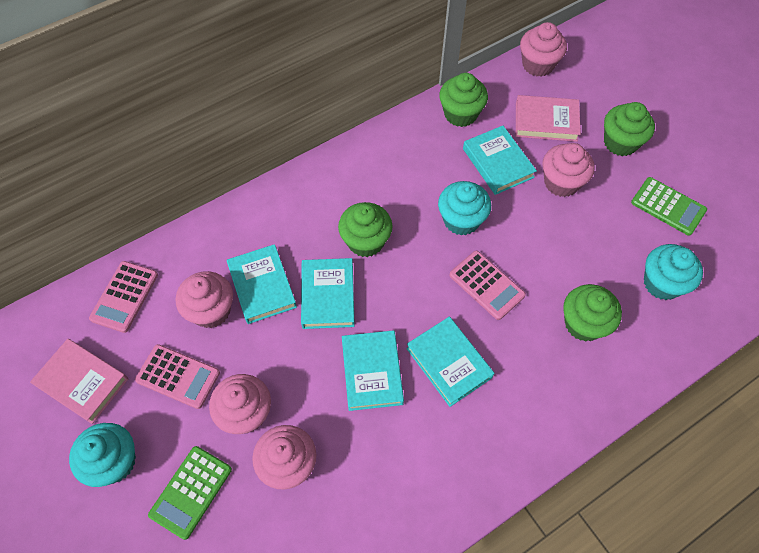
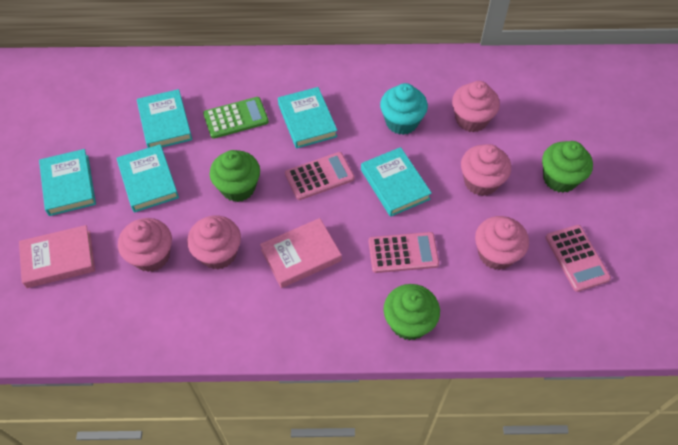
green calculator: [148,446,232,540] [631,177,707,236] = 2 -> [203,97,269,139] = 1
green cupcake: [338,202,392,257] [439,73,488,127] [563,284,622,342] [604,102,655,156] = 4 -> [210,150,260,202] [383,284,440,340] [542,141,593,193] = 3
turquoise cupcake: [69,423,136,487] [438,181,491,235] [644,244,703,300] = 3 -> [380,83,428,135] = 1

